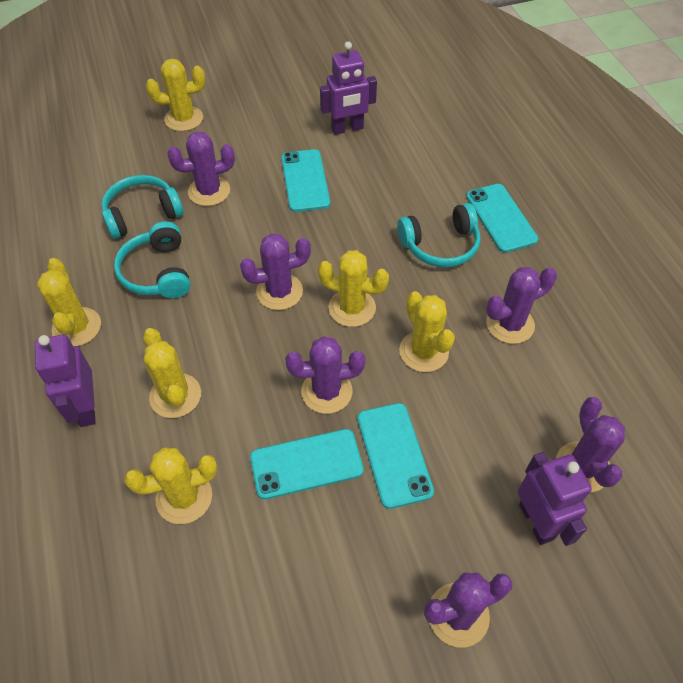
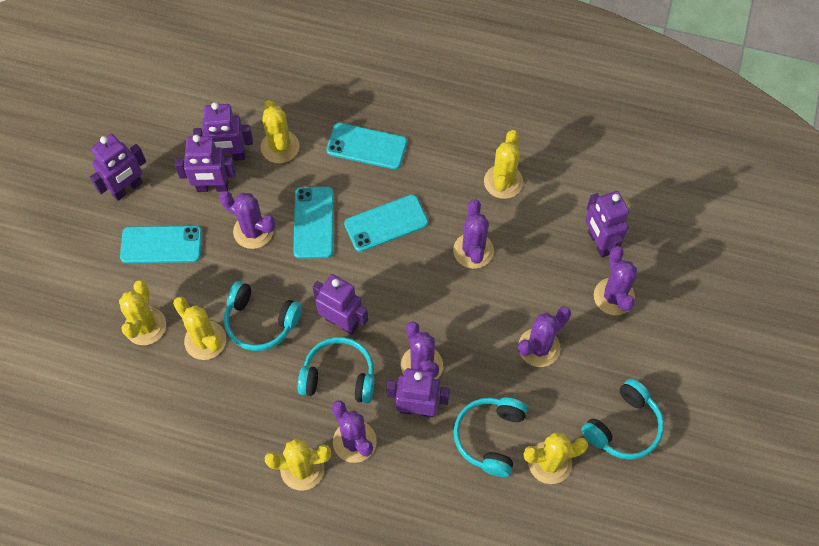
purple robot: [35,334,96,427] [320,42,377,135] [518,452,592,546] = 3 -> [90,134,146,201] [175,135,236,192] [193,102,253,161] [313,274,368,335] [386,368,450,417] [585,191,629,258] = 6
turquoise headphones: [101,175,183,239] [114,221,191,299] [397,203,480,268] = 3 -> [224,281,302,351] [298,337,375,404] [454,397,527,477] [581,379,664,460] = 4

